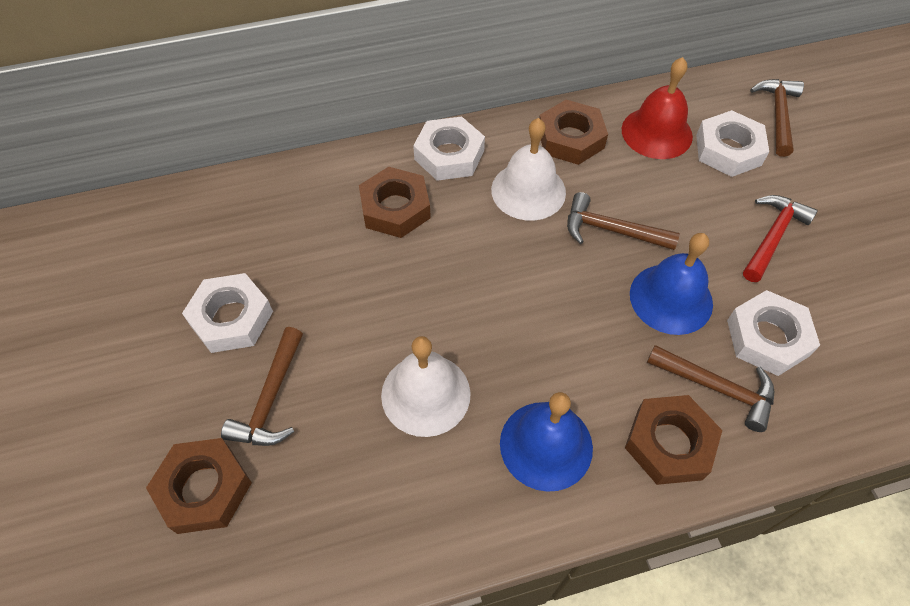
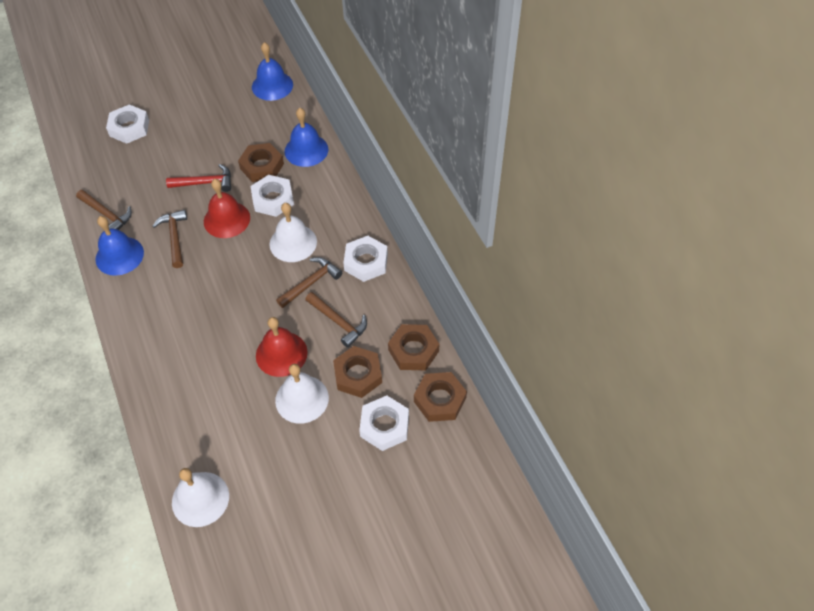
blue bell: [500,392,593,492] [630,233,713,335] = 2 -> [95,216,144,276] [252,42,293,101] [285,108,328,167] = 3
red bell: [622,57,693,159] = 1 -> [204,179,250,238] [256,317,308,377] = 2
white bell: [381,336,471,437] [491,118,566,221] = 2 -> [172,468,229,527] [269,203,317,262] [275,364,329,424] = 3

